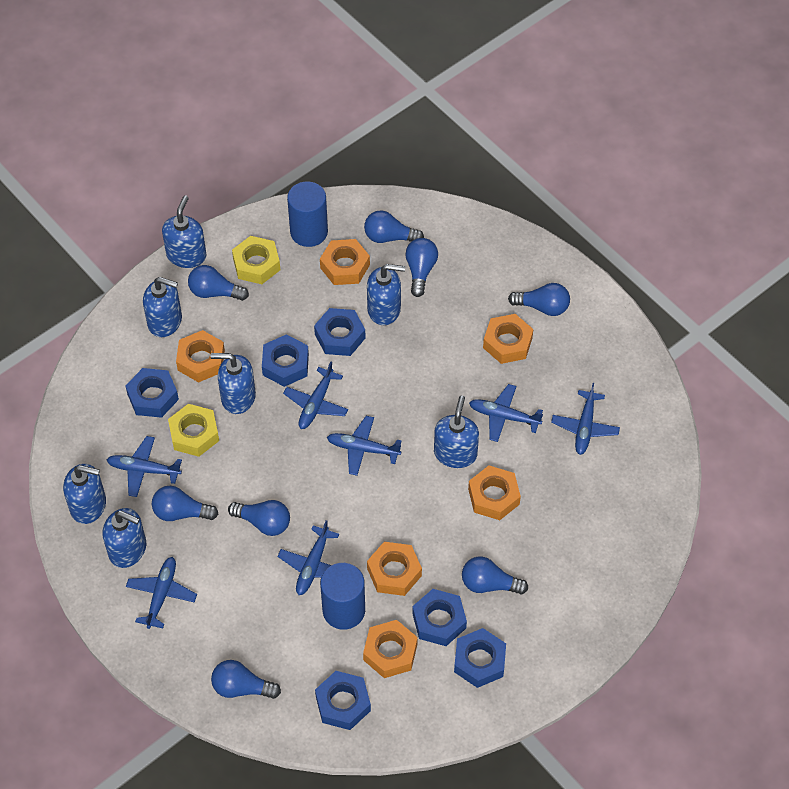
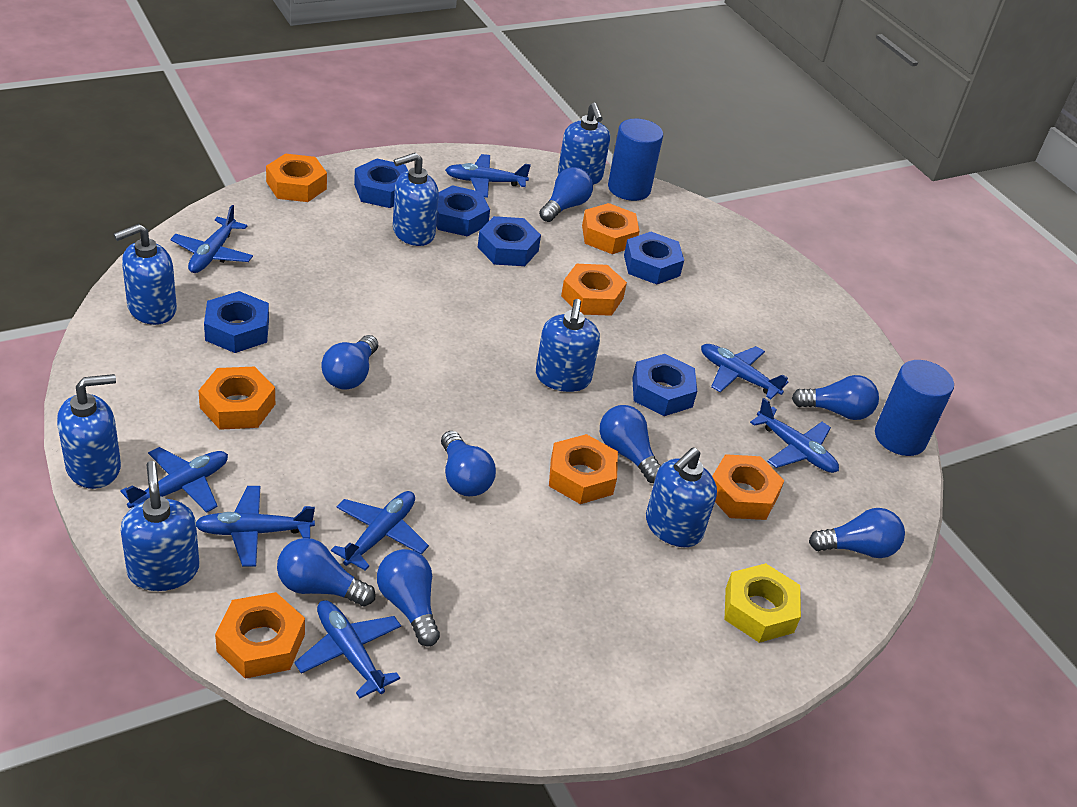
blue plane: [107,436,182,497] [126,557,197,629] [278,520,339,595] [283,362,348,429] [327,416,402,476] [469,384,543,442] [551,383,620,455] = 7 -> [120,447,228,513] [170,205,253,273] [196,486,315,567] [294,600,401,698] [331,491,429,571] [445,154,531,198] [701,344,788,399] [750,398,839,473] = 8
orange nut: [176,330,225,383] [320,239,370,285] [363,620,418,678] [367,542,422,596] [468,466,521,520] [483,314,533,364] = 6 -> [198,367,275,430] [215,592,305,679] [266,153,327,202] [549,434,618,504] [561,264,627,316] [582,203,639,254] [712,454,784,520] = 7
yellow nut: [168,404,219,457] [232,236,280,284] = 2 -> [725,563,801,643] = 1

